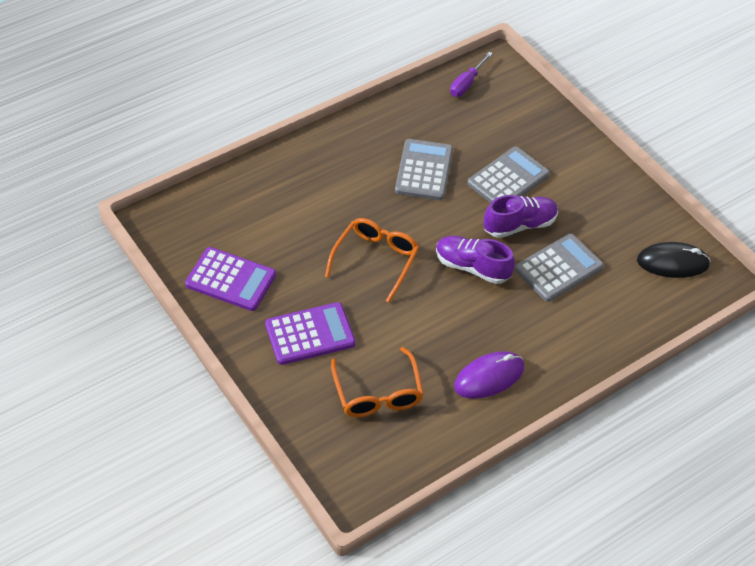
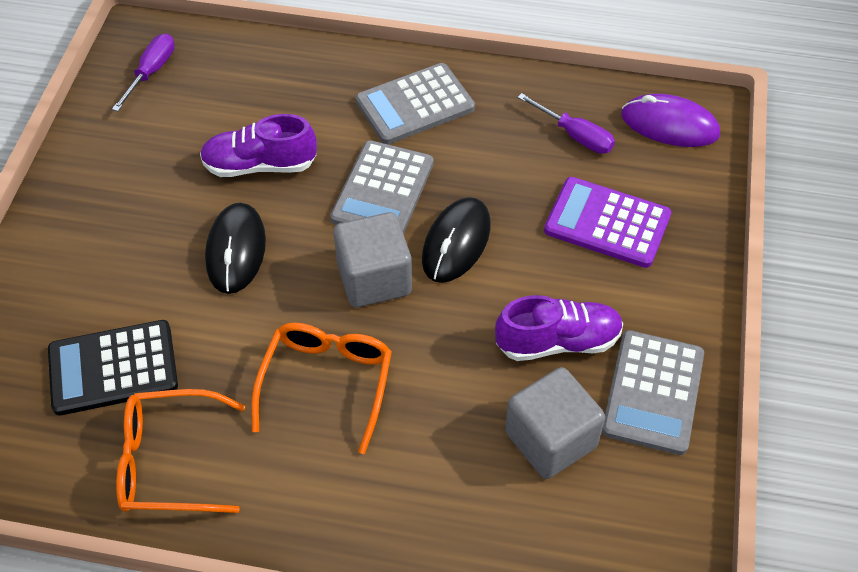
black calculator: none = 0 -> [48,320,178,416] = 1
black mouse: [637,242,711,278] = 1 -> [205,203,266,294] [422,197,490,283] = 2
grey cube: none = 0 -> [334,212,412,307] [505,367,605,479] = 2
purple calculator: [185,247,276,311] [265,302,356,365] = 2 -> [544,177,671,268] = 1
purple screwdriver: [450,52,493,97] = 1 -> [112,34,175,111] [517,93,615,154] = 2

